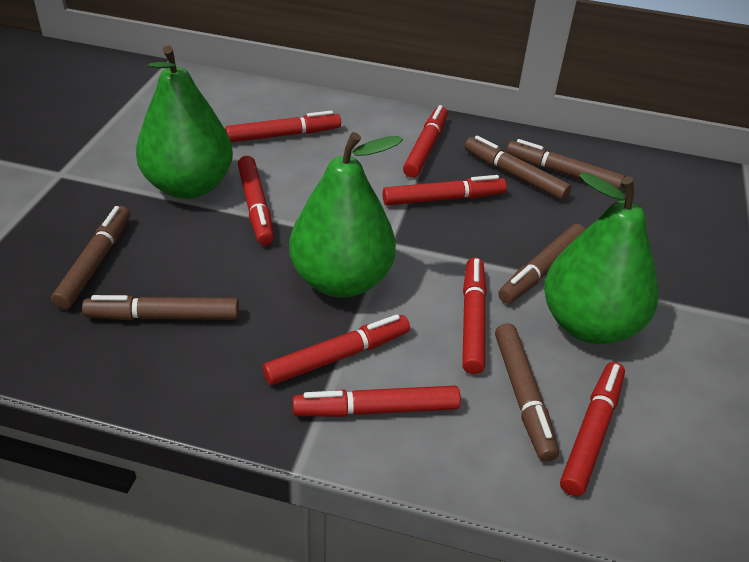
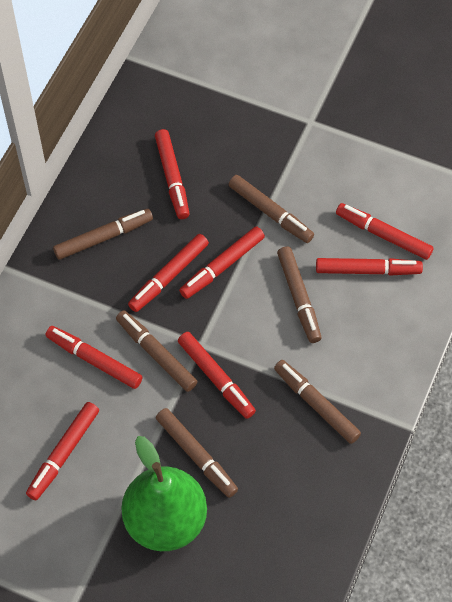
green pear: [136,46,233,199] [289,132,403,297] [544,172,659,344] = 3 -> [121,436,207,551] = 1

